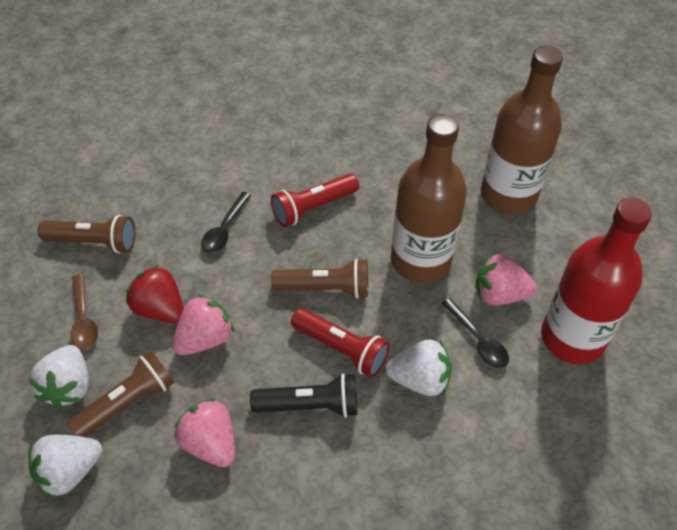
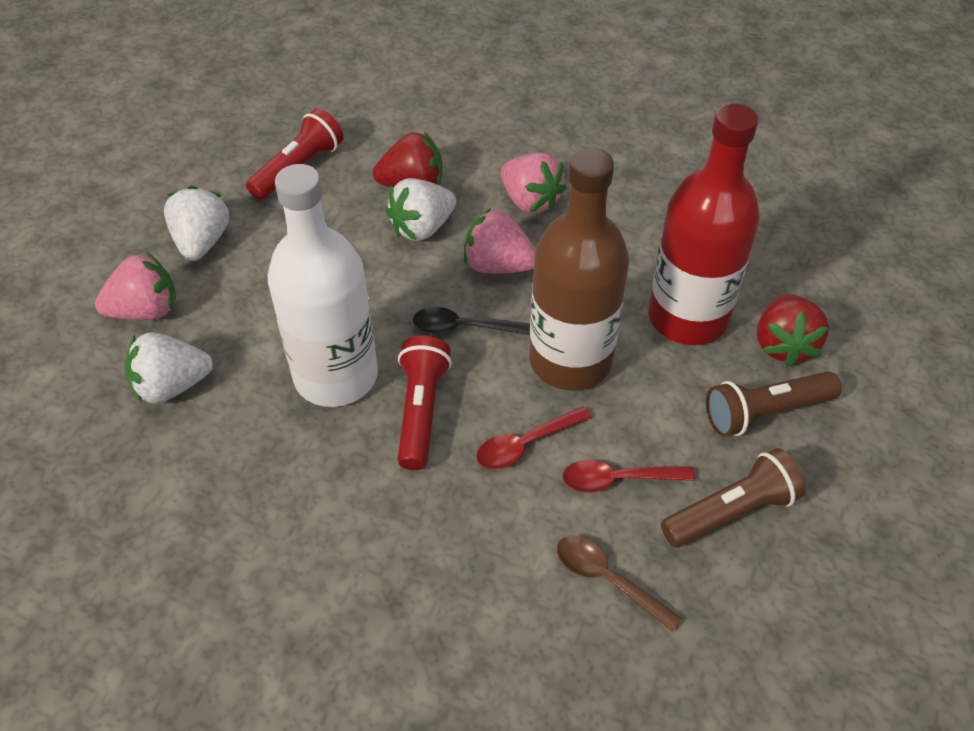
black flashlight: [250,373,357,418] = 1 -> none = 0
black spoon: [201,192,252,253] [442,298,509,368] = 2 -> [413,307,530,335] = 1
brown bottle: [391,114,467,283] [481,46,563,215] = 2 -> [529,148,629,390] = 1
brown flashlight: [37,215,136,253] [67,351,174,437] [271,259,368,299] = 3 -> [661,448,806,548] [706,371,842,437] = 2
red spoon: none = 0 -> [476,406,592,469] [563,460,695,493] = 2
red strawberry: [126,264,184,323] = 1 -> [373,132,442,188] [757,294,829,366] = 2
white bottle: none = 0 -> [268,164,378,407] = 1

